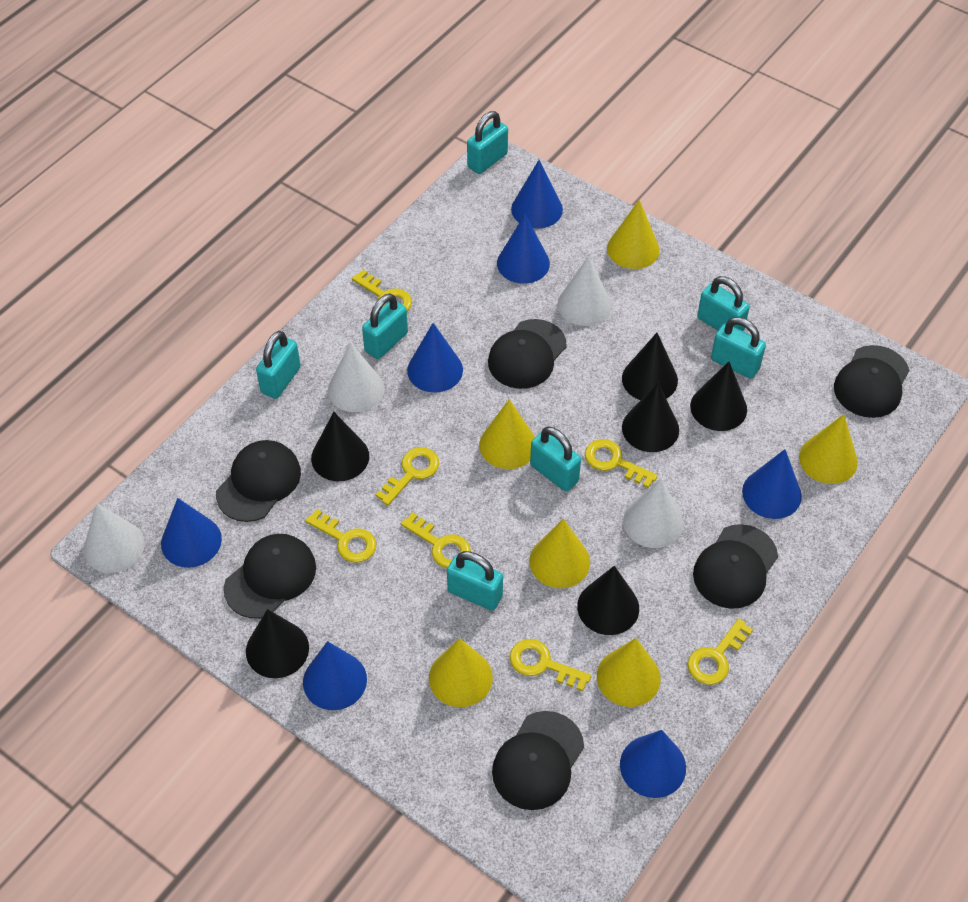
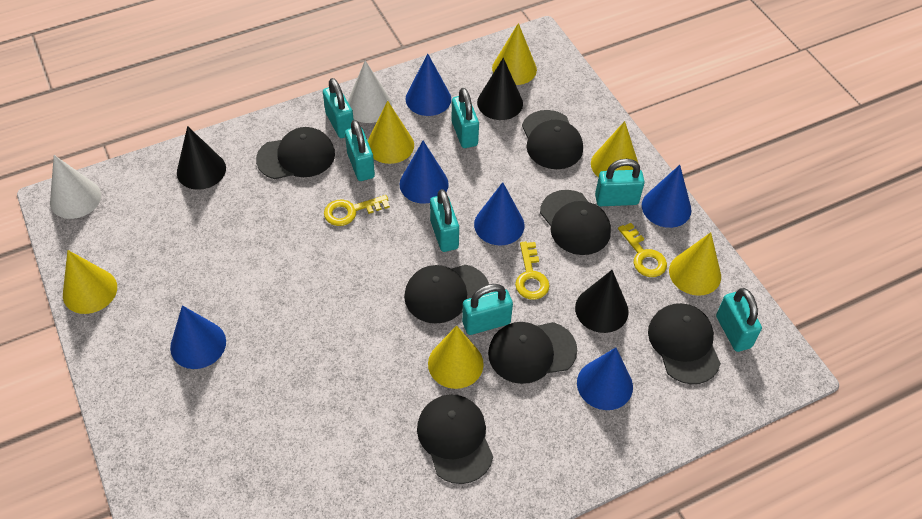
black cap: [216,440,301,522] [224,534,316,619] [488,319,566,389] [492,711,584,810] [693,524,778,609] [834,345,910,418] = 6 -> [256,127,335,179] [404,265,490,324] [417,394,493,484] [488,322,577,384] [522,110,583,169] [540,190,611,255] [648,303,721,384] = 7
black cone: [246,609,309,678] [311,412,369,481] [577,566,639,635] [622,333,678,400] [622,383,679,452] [690,361,747,431] = 6 -> [177,126,226,190] [477,58,523,120] [575,270,629,333] = 3
blue cone: [161,498,222,568] [303,641,367,710] [407,323,463,393] [497,215,550,284] [511,160,563,229] [620,730,686,798] [742,449,802,519] = 7 -> [170,305,226,369] [399,141,449,204] [405,54,451,116] [474,182,524,245] [577,348,633,410] [642,165,692,228] = 6
white cone: [84,503,145,573] [328,342,384,412] [557,256,612,326] [623,479,683,548] = 4 -> [50,155,101,219] [347,60,392,123] = 2
yellow key: [305,509,376,563] [352,270,412,312] [375,447,439,506] [401,513,471,568] [510,639,591,691] [585,439,658,488] [687,618,753,685] = 7 -> [324,195,390,226] [515,241,550,300] [618,223,667,277] = 3

